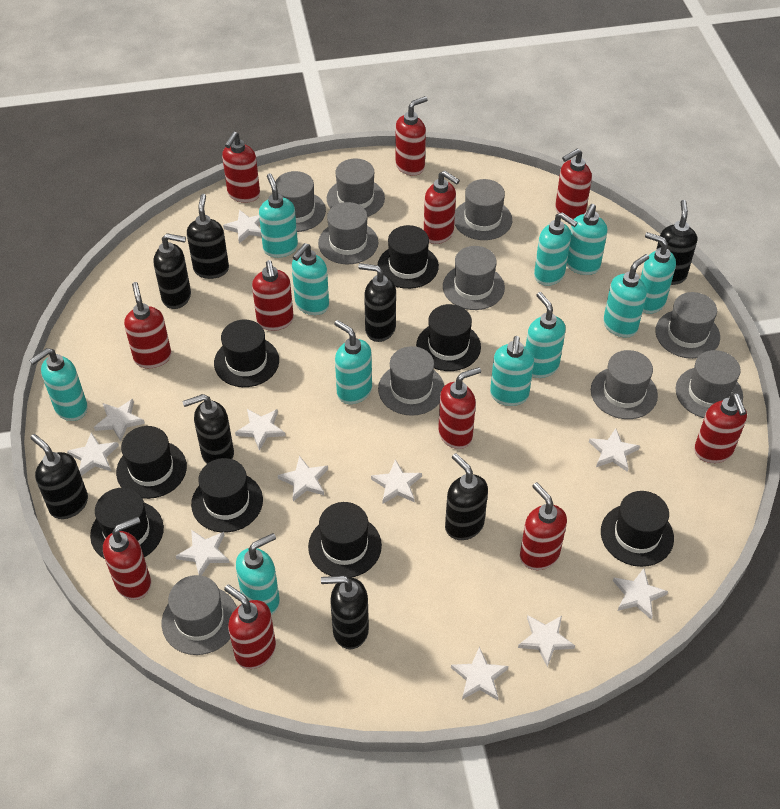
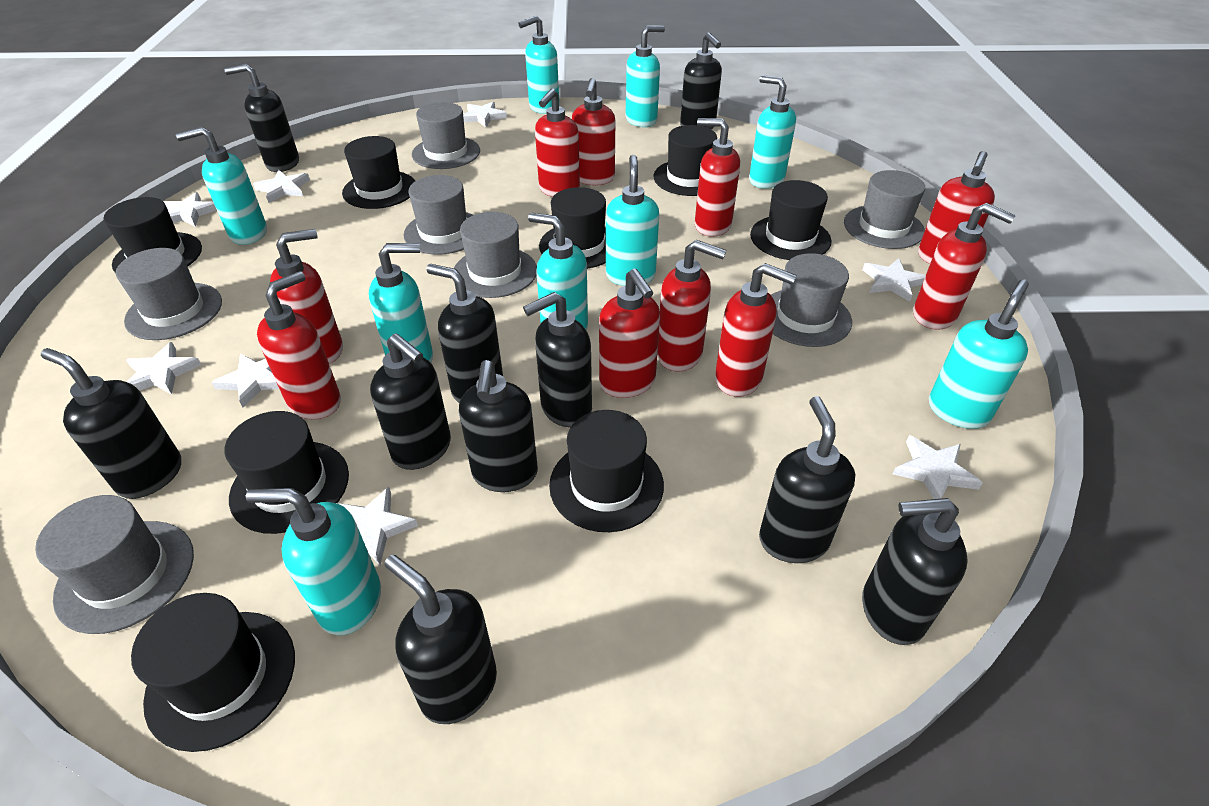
black soap dispenser: [31,434,88,519] [154,233,191,309] [182,394,234,464] [187,194,229,279] [321,576,369,649] [358,263,396,342] [445,453,488,540] [657,200,697,285] = 8 -> [41,348,181,499] [224,64,299,172] [370,333,451,470] [384,555,497,724] [427,264,503,402] [459,360,538,492] [523,292,592,427] [680,32,722,129] [759,396,855,563] [862,498,968,645] = 10
grey hat: [162,575,237,655] [275,171,326,232] [318,202,378,265] [327,158,385,217] [378,346,444,416] [443,246,505,310] [454,179,512,240] [591,350,658,419] [655,292,720,359] [676,350,743,418] = 10 -> [35,495,194,634] [116,248,222,340] [403,175,473,255] [412,102,480,169] [454,212,537,298] [771,253,852,347] [844,170,925,249] = 7
red soap dispenser: [103,517,151,600] [124,282,171,368] [222,132,260,203] [224,584,276,669] [252,260,294,331] [395,96,428,176] [424,171,460,244] [438,367,481,449] [520,482,567,570] [555,149,592,220] [694,393,747,463] = 11 -> [257,271,341,419] [270,229,343,364] [535,88,580,197] [572,78,615,185] [599,269,660,398] [657,240,726,372] [695,118,740,237] [715,263,797,397] [913,203,1016,330] [918,151,995,264] = 10
turquoise soap dispenser: [29,348,88,421] [236,533,280,615] [259,174,298,258] [292,243,329,315] [334,320,372,404] [490,336,534,406] [526,292,566,378] [534,212,578,286] [567,204,608,275] [603,254,649,338] [640,232,676,314] = 11 -> [176,127,267,245] [246,488,381,635] [369,243,433,363] [518,16,559,114] [528,213,588,330] [606,155,659,286] [625,25,665,127] [749,75,796,189] [929,279,1029,429] = 9
white star: [67,433,119,476] [94,399,145,441] [176,530,229,576] [223,210,262,244] [235,409,285,451] [278,456,328,501] [371,459,422,504] [451,647,508,700] [518,615,575,667] [589,428,640,472] [613,568,668,620] = 11 -> [126,342,201,394] [163,192,217,227] [211,353,279,407] [253,170,310,203] [337,487,418,565] [463,101,507,127] [863,258,926,302] [893,435,983,499] = 8

